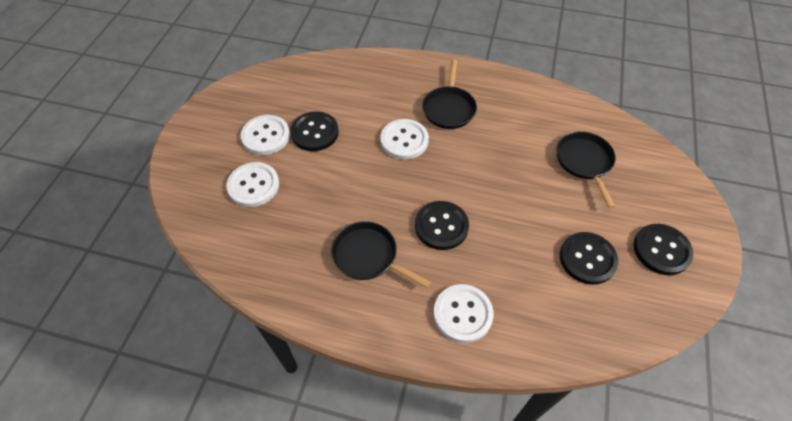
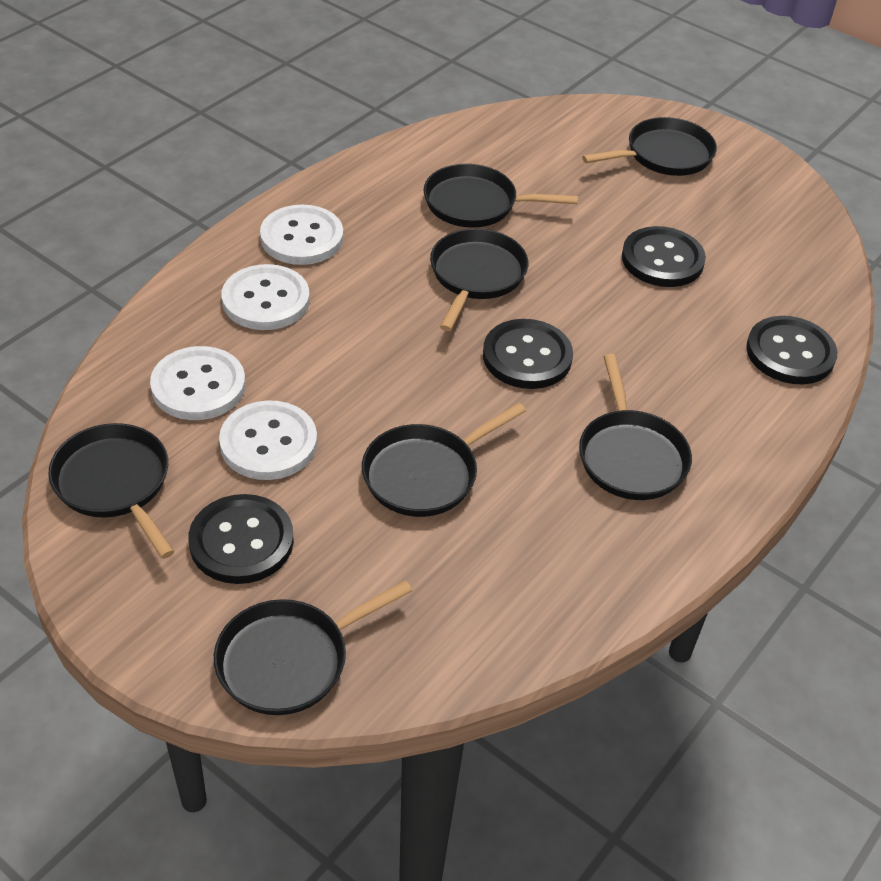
black pan: [331,221,431,288] [422,59,477,129] [556,131,616,208] = 3 -> [48,423,175,559] [214,580,412,715] [362,403,526,517] [424,164,578,228] [430,229,528,331] [579,354,692,500] [582,117,717,176] = 7

